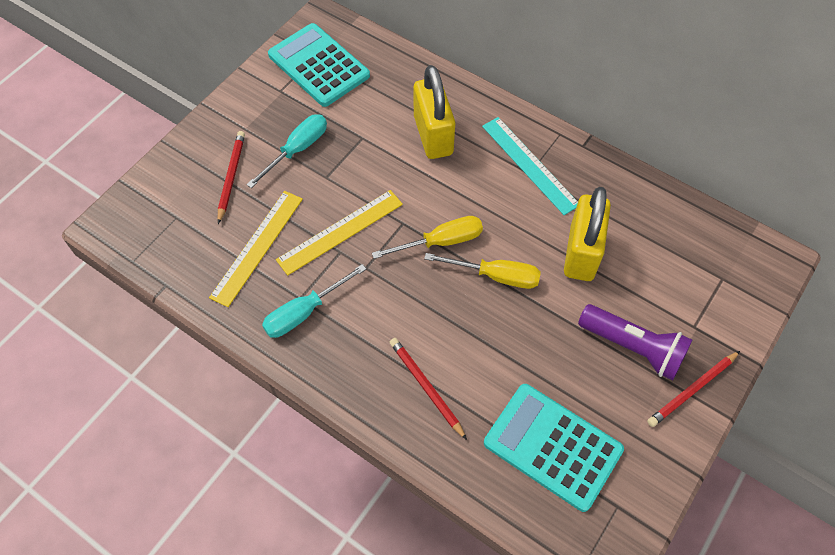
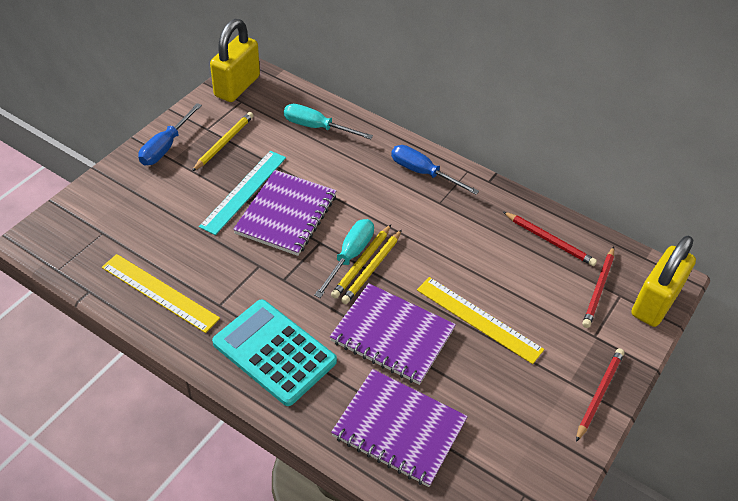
blue screwdriver: none = 0 -> [138,103,202,166] [391,145,479,195] = 2
purple flashlight: [578,304,692,381] = 1 -> none = 0
purple notebook: none = 0 -> [233,170,337,256] [330,283,456,385] [331,369,468,487] = 3
turquoise calculator: [268,23,370,107] [484,384,624,512] = 2 -> [212,299,337,406] = 1
yellow pencil: none = 0 -> [192,112,254,171] [331,225,391,299] [341,230,402,304] = 3
yellow screwdriver: [372,216,483,259] [424,253,541,289] = 2 -> none = 0

